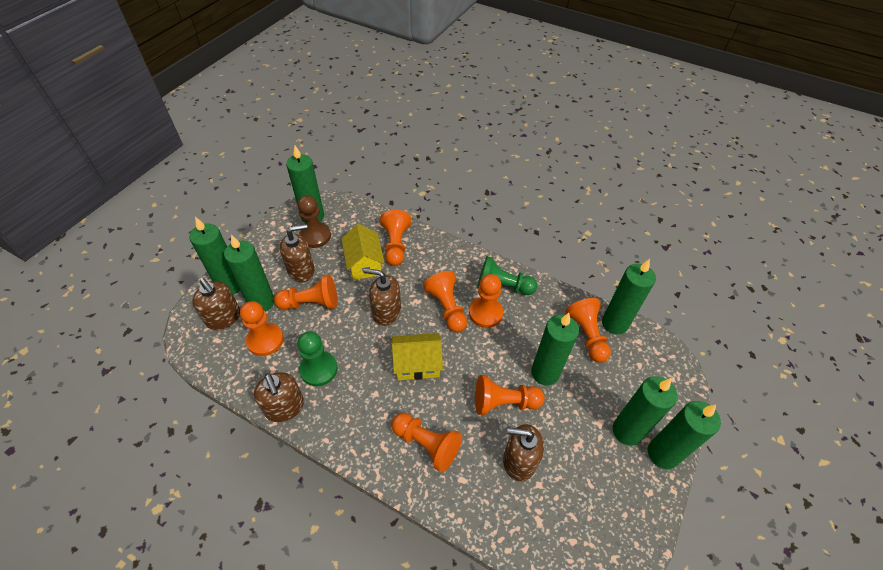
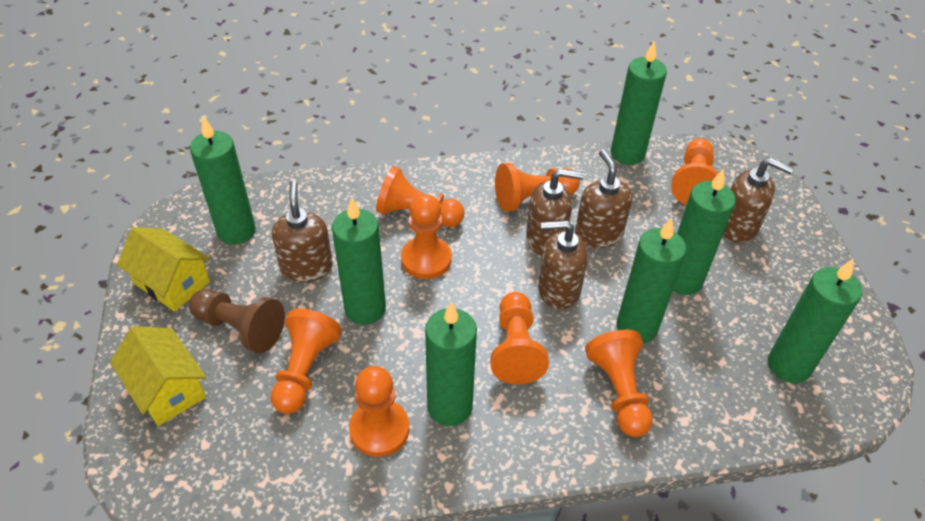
green pawn: [297,331,338,386] [477,256,537,295] = 2 -> none = 0

